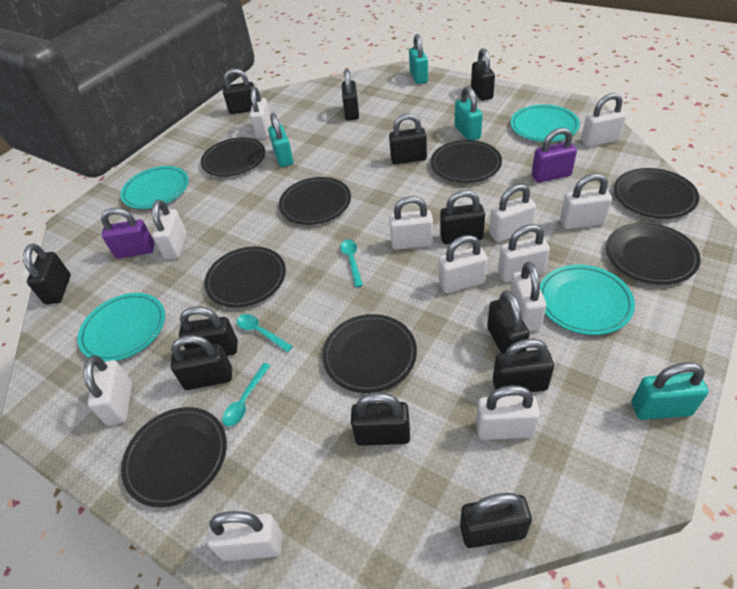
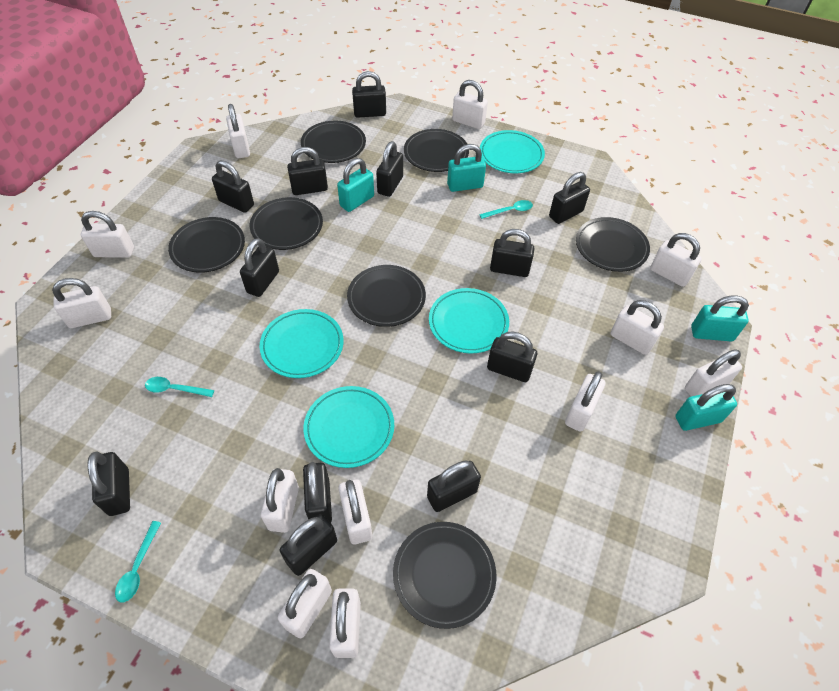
black plate: [121,407,227,507] [201,137,265,177] [204,247,286,307] [279,177,351,225] [322,314,417,393] [431,140,502,183] [606,223,701,285] [614,168,699,219] = 8 -> [168,217,245,273] [250,197,323,250] [301,121,366,163] [347,265,426,327] [393,522,496,629] [404,129,469,172] [576,217,650,272] = 7
purple padlock: [101,208,154,259] [532,128,577,183] = 2 -> none = 0

